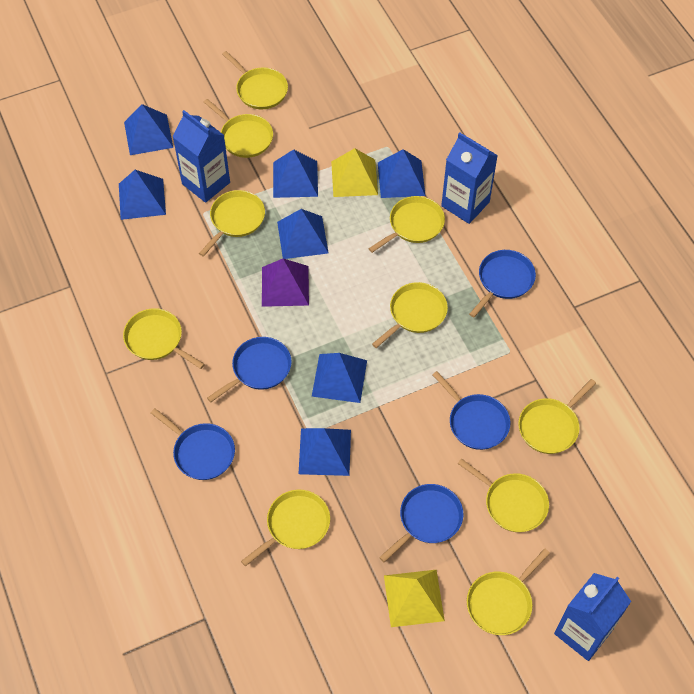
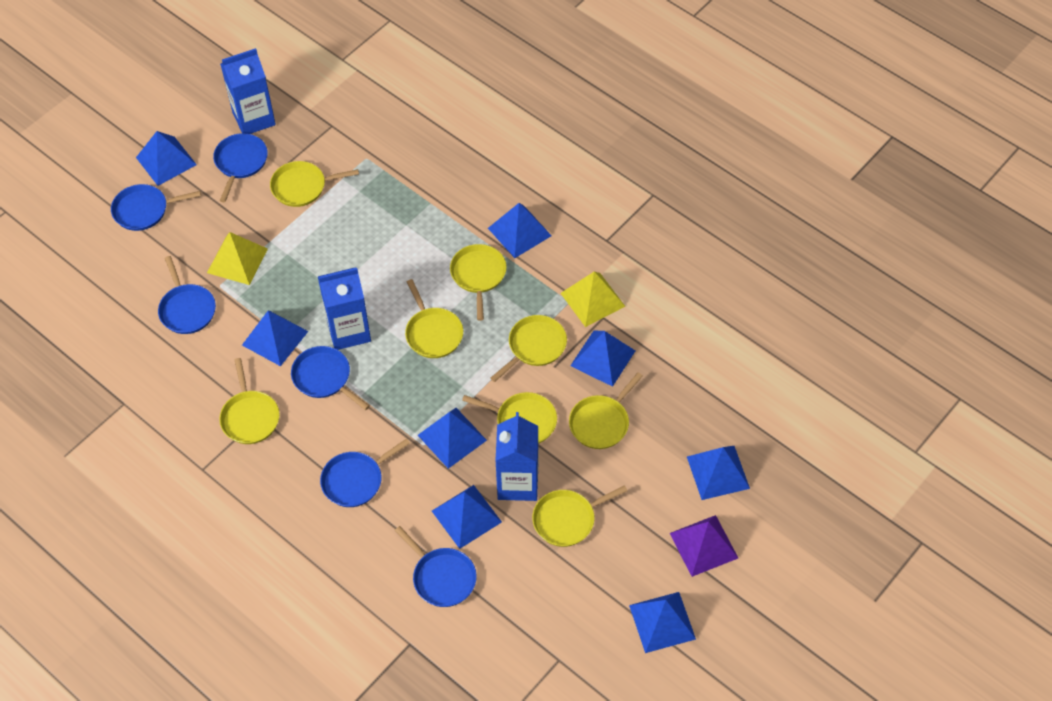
blue pan: [151,408,235,480] [207,337,292,402] [379,484,463,562] [432,371,510,450] [469,250,536,317] = 5 -> [111,184,201,231] [158,256,216,334] [213,133,268,202] [291,346,370,410] [320,438,410,507] [395,526,477,607] = 6
blue pyramid: [119,170,166,220] [124,104,173,155] [273,149,318,198] [277,209,329,259] [299,428,351,476] [312,353,367,403] [378,149,425,198] = 7 -> [136,131,197,186] [242,311,308,366] [418,408,487,469] [432,485,502,549] [488,203,552,258] [570,331,635,387] [629,592,696,653] [687,446,750,500] = 8
yellow pan: [123,308,205,369] [199,190,265,257] [204,99,273,158] [222,51,288,109] [241,490,330,566] [368,196,445,253] [372,282,448,348] [458,459,549,532] [467,548,550,635] [518,379,596,454] = 10 -> [219,358,280,444] [270,161,359,207] [405,279,463,358] [450,244,507,321] [462,392,557,444] [490,315,567,382] [532,485,627,547] [569,372,643,449] = 8

